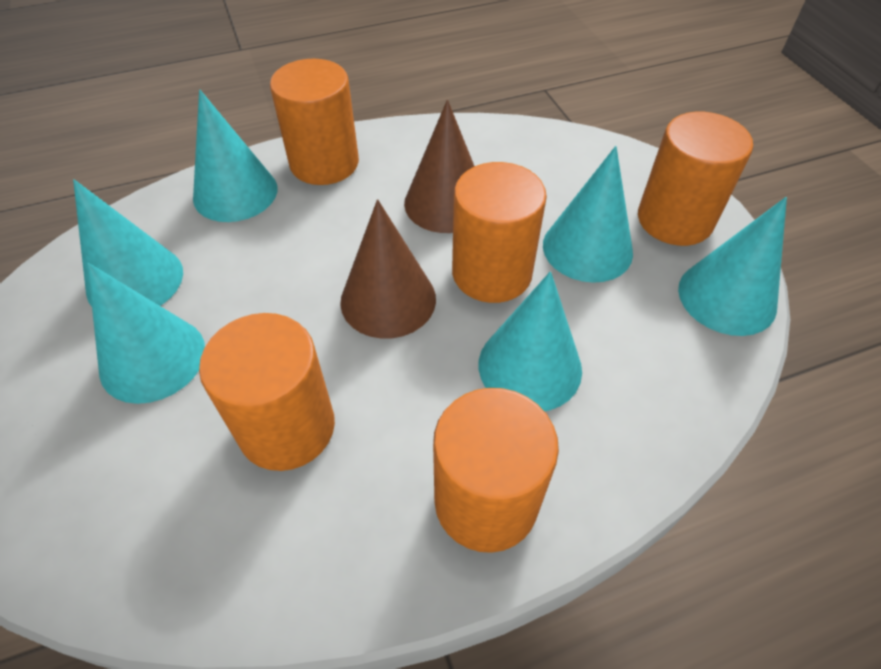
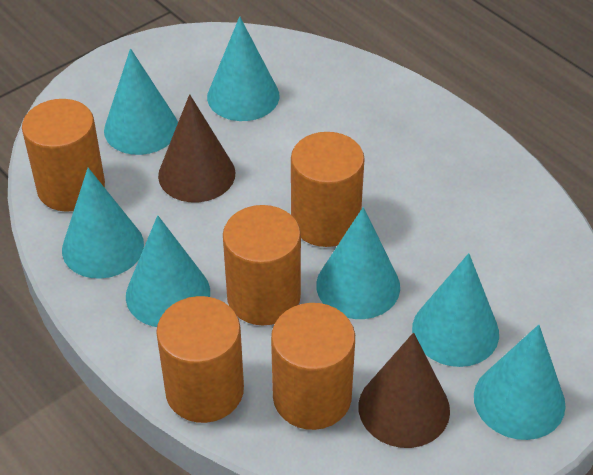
turquoise cone: [73,179,183,306] [87,263,205,404] [193,89,277,222] [479,271,582,411] [543,146,633,283] [678,197,787,336] = 6 -> [62,168,144,279] [104,49,178,155] [126,215,210,327] [207,16,279,121] [316,207,400,319] [412,253,499,367] [474,325,566,440] = 7

